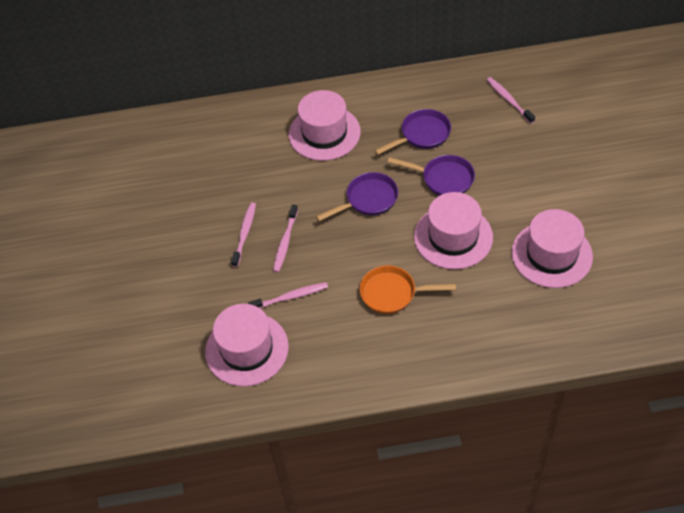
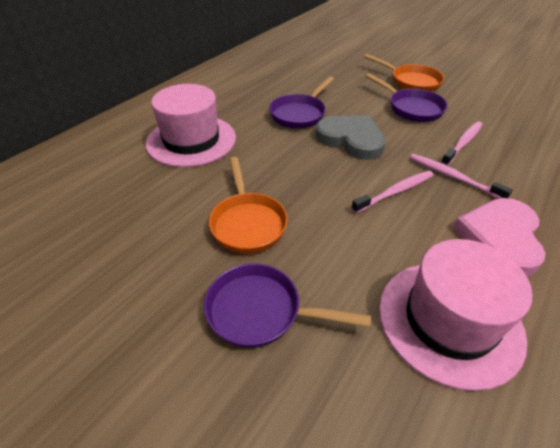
grey heart: none = 0 -> [316,115,386,160] = 1
orange pan: [360,265,456,314] = 1 -> [209,157,288,253] [364,54,444,91] = 2
pink hat: [205,304,289,387] [289,90,361,161] [414,192,493,269] [511,209,593,288] = 4 -> [146,84,236,167] [379,239,533,391] = 2
pink heart: none = 0 -> [453,198,546,276] = 1
pink toothbrush: [231,203,256,267] [248,282,328,309] [273,204,298,272] [487,77,535,124] = 4 -> [351,170,434,213] [410,154,513,199] [441,121,482,166] = 3

